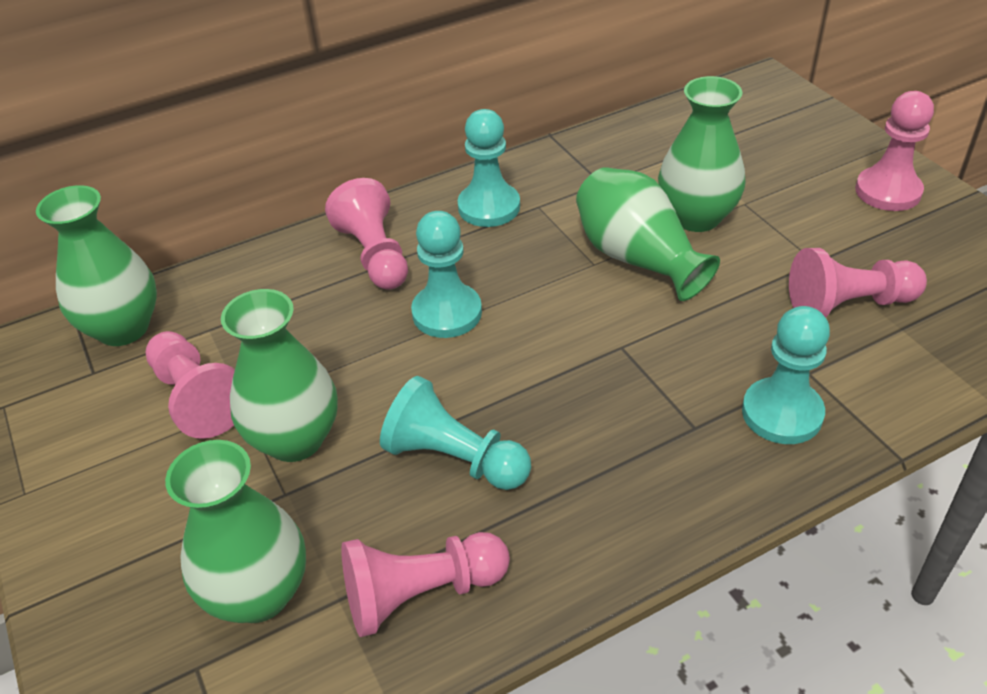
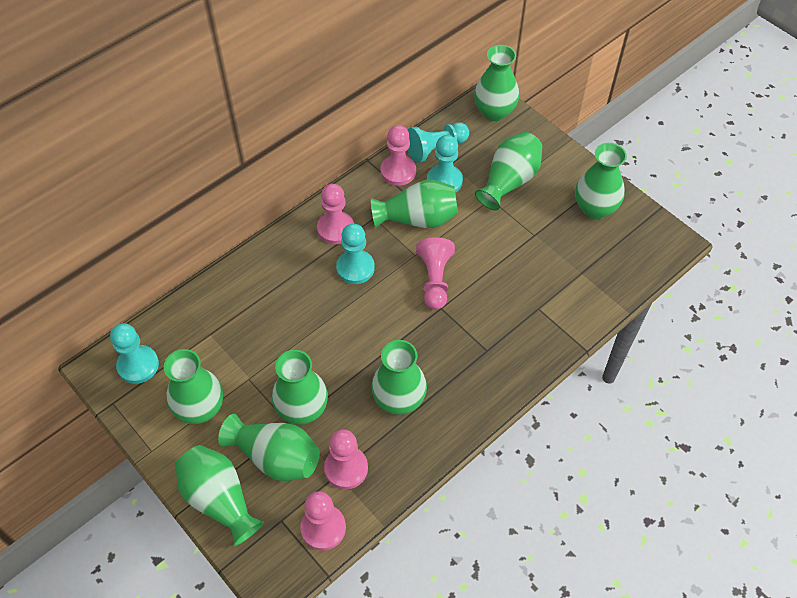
green vase: [36,185,157,346] [165,440,306,623] [221,289,338,462] [576,167,720,301] [658,76,746,232] = 5 -> [164,349,223,424] [175,445,264,546] [218,414,320,481] [272,350,328,425] [371,180,458,228] [371,340,427,415] [474,45,519,121] [475,132,542,211] [575,143,627,219] = 9

